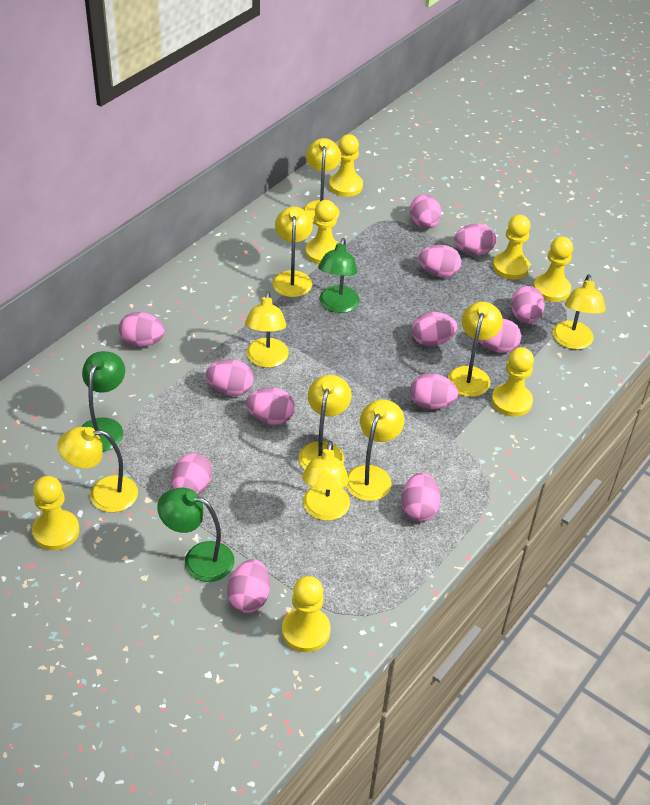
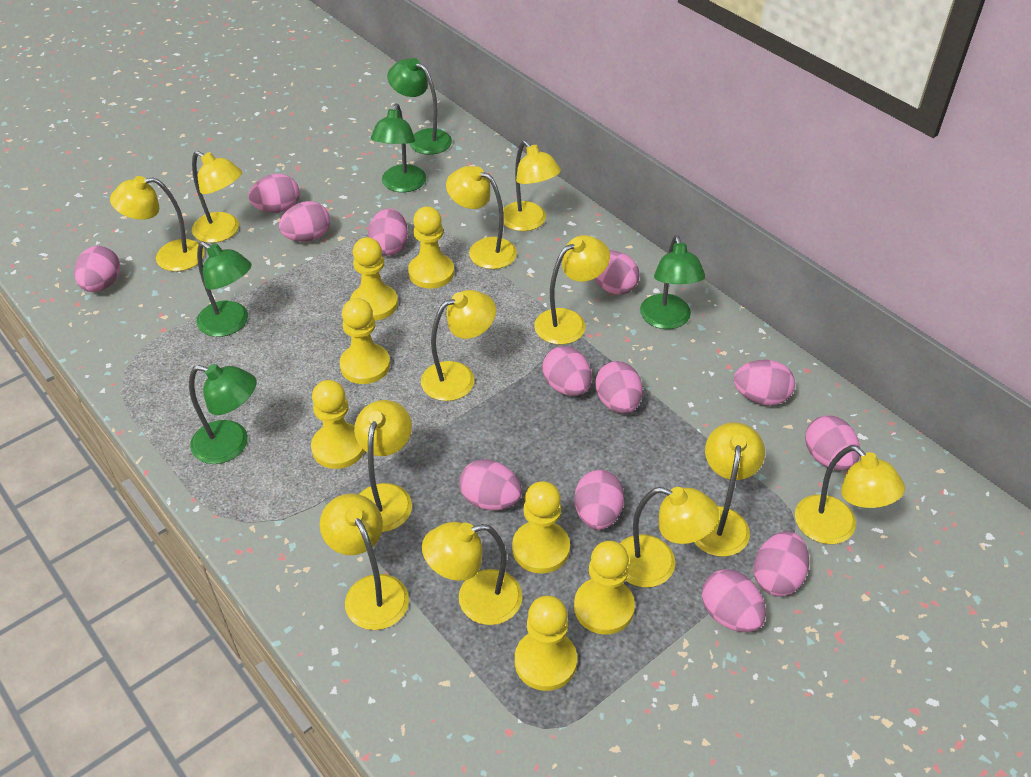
green lamp: [81,351,125,451] [157,488,234,582] [318,238,360,313] = 3 -> [189,364,257,464] [196,242,252,337] [371,104,426,192] [387,58,452,155] [640,235,705,329] = 5
yellow lamp: [58,427,138,513] [245,291,289,368] [273,207,313,297] [298,375,351,470] [302,441,350,521] [303,138,341,223] [346,400,404,501] [448,301,503,397] [553,274,606,350] = 9 -> [110,176,205,271] [192,151,242,243] [320,493,409,630] [354,400,412,532] [421,290,496,401] [422,522,522,625] [446,166,517,269] [503,140,561,231] [534,235,610,345] [620,487,719,588] [694,422,765,557] [795,445,905,544] = 12

